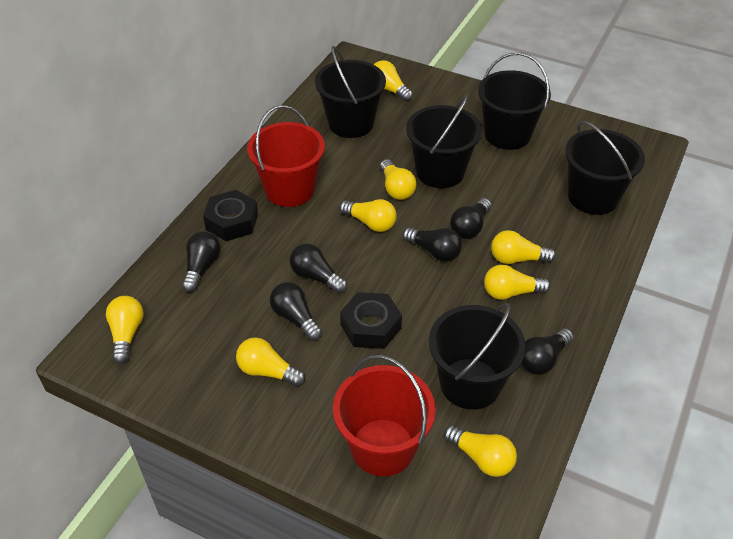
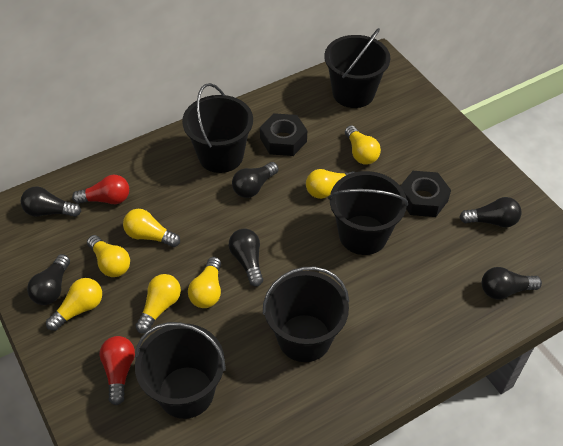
red bucket: [247,105,325,207] [333,355,436,476] = 2 -> none = 0
red light bulb: none = 0 -> [72,175,129,204] [99,336,135,405] = 2
yellow light bulb: [106,296,143,364] [236,337,305,387] [339,199,397,232] [374,60,413,102] [380,159,417,200] [443,425,517,477] [484,265,551,300] [491,230,556,264] = 8 -> [46,278,102,331] [87,235,130,277] [123,209,180,247] [135,274,181,334] [188,257,221,308] [306,169,354,199] [345,125,381,164] = 7

